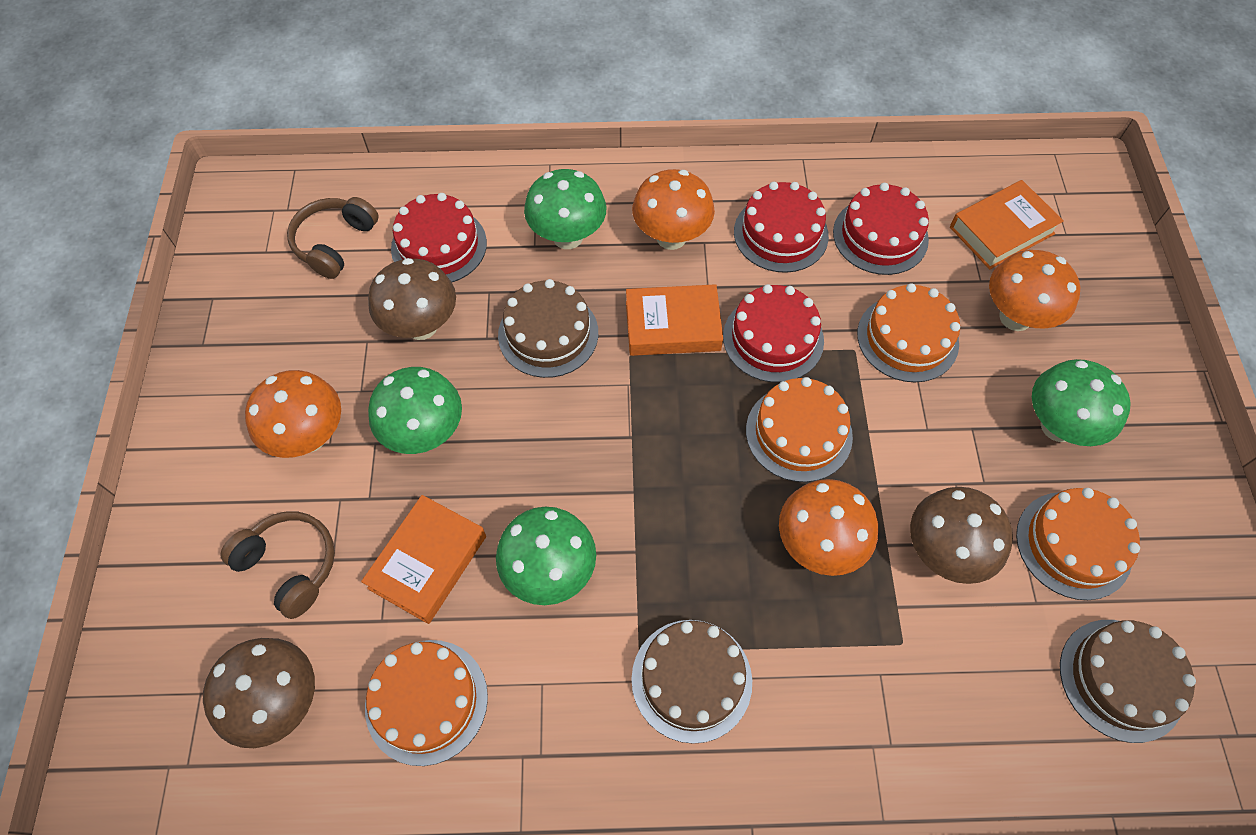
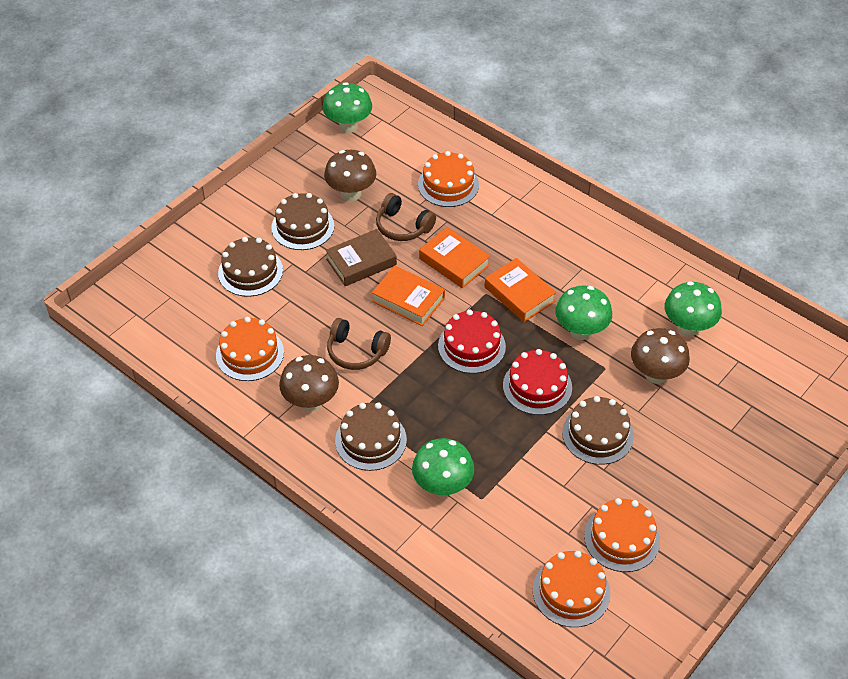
brown book: none = 0 -> [325,229,397,286] = 1
brown cake: [498,279,598,378] [631,620,752,744] [1060,620,1196,743] = 3 -> [218,237,283,297] [271,193,334,250] [335,403,407,471] [562,396,634,465] = 4
orange mushroom: [245,370,341,458] [632,169,715,250] [779,479,878,576] [989,250,1080,331] = 4 -> none = 0
red cake: [391,193,487,282] [723,284,824,382] [734,182,829,273] [833,183,929,275] = 4 -> [438,310,506,374] [503,349,572,415] = 2

